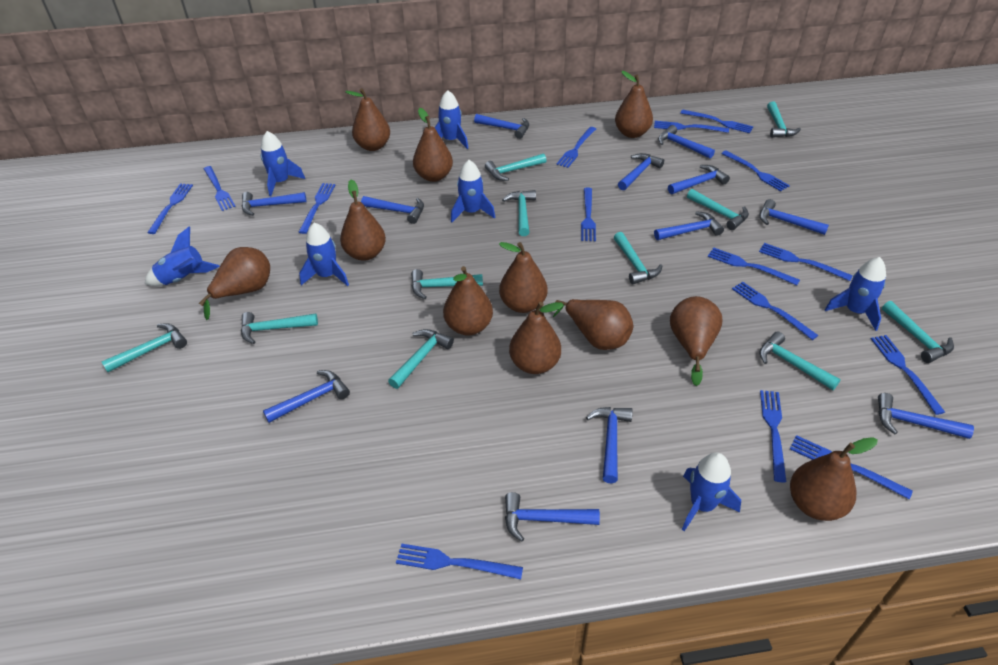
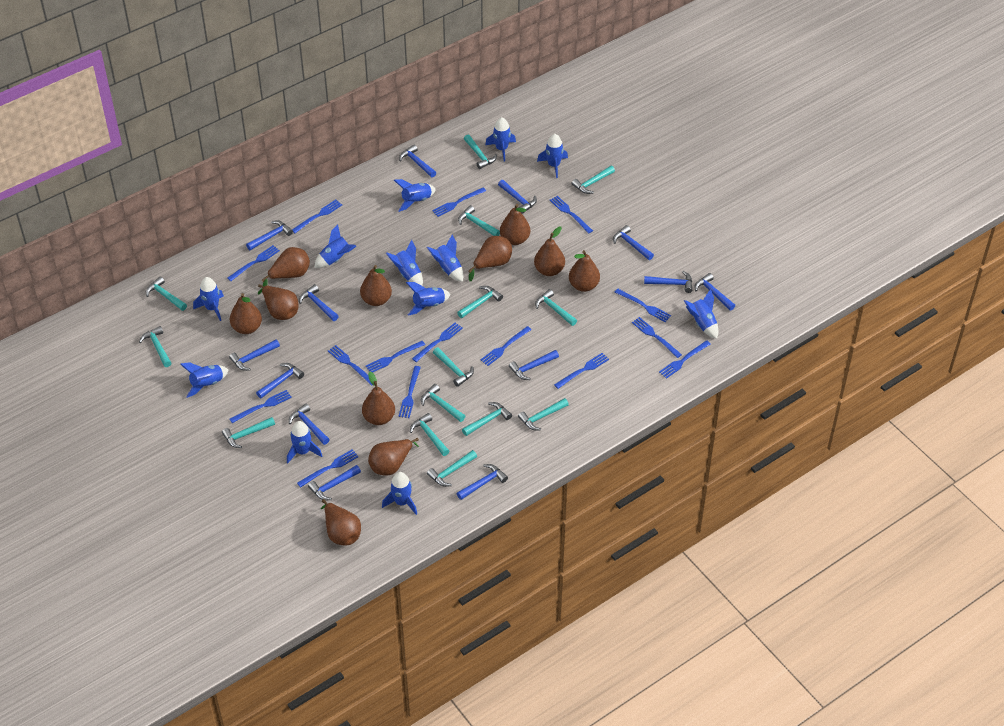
blue hammer: [242,192,306,216] [263,370,350,423] [361,196,424,224] [474,114,529,139] [505,492,600,542] [586,407,633,483] [618,153,664,190] [654,211,724,240] [658,125,715,159] [668,165,730,194] [759,199,829,235] [878,393,974,439] = 12 -> [229,339,280,371] [246,220,293,250] [256,363,304,398] [289,403,330,445] [299,284,339,321] [308,465,361,500] [399,144,436,177] [457,464,508,500] [498,180,537,214] [509,350,559,380] [613,225,654,260] [644,271,692,293] [695,273,735,311] = 13
blue rocket: [145,227,220,286] [261,131,305,196] [299,223,349,286] [435,90,468,149] [451,160,495,222] [682,453,741,531] [825,257,886,331] = 7 -> [180,362,228,398] [193,277,224,321] [287,421,322,463] [314,224,356,268] [382,472,417,515] [386,240,423,286] [394,179,436,212] [406,282,451,316] [426,235,464,282] [485,117,516,162] [537,134,568,178] [684,289,718,339] = 12
turquoise hammer: [101,323,187,372] [241,312,318,344] [388,329,454,389] [411,269,483,299] [485,153,547,181] [502,190,536,236] [614,232,662,284] [687,189,749,230] [759,332,841,390] [767,101,801,138] [882,301,954,363] = 11 -> [139,326,171,367] [146,276,187,311] [222,417,275,448] [410,413,449,456] [421,384,465,422] [427,450,477,487] [433,347,474,387] [457,286,503,318] [458,205,500,236] [462,402,512,436] [464,135,497,169] [518,398,569,431] [535,289,577,326] [572,166,615,194] = 14

